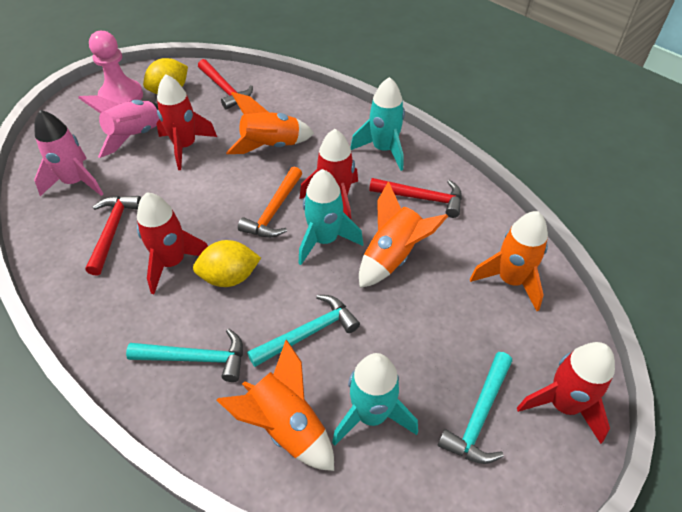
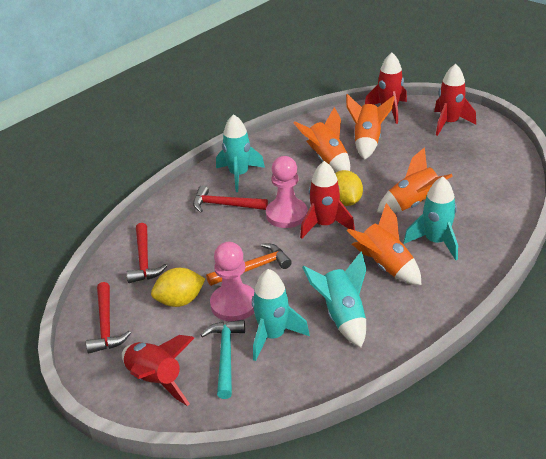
pink pawn: [89,31,143,104] = 1 -> [210,242,254,321] [266,156,307,228] = 2
pink rocket: [34,110,103,196] [78,95,159,158] = 2 -> none = 0
turquoise hammer: [126,329,243,382] [247,295,360,367] [438,352,512,464] = 3 -> [201,320,245,399] = 1
turquoise rocket: [298,169,363,265] [332,353,418,446] [350,77,405,171] = 3 -> [216,114,265,192] [252,269,310,361] [302,252,367,347] [403,176,458,260] = 4

